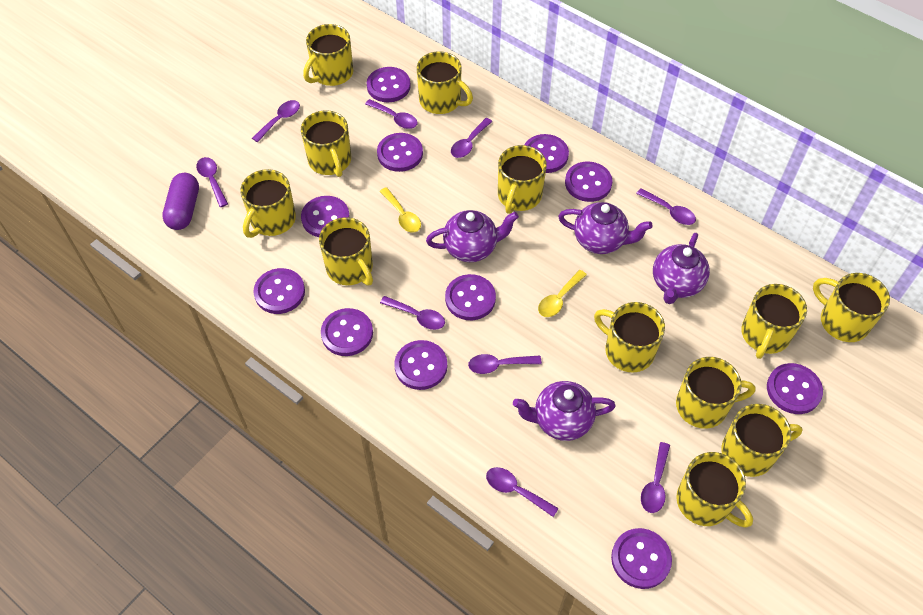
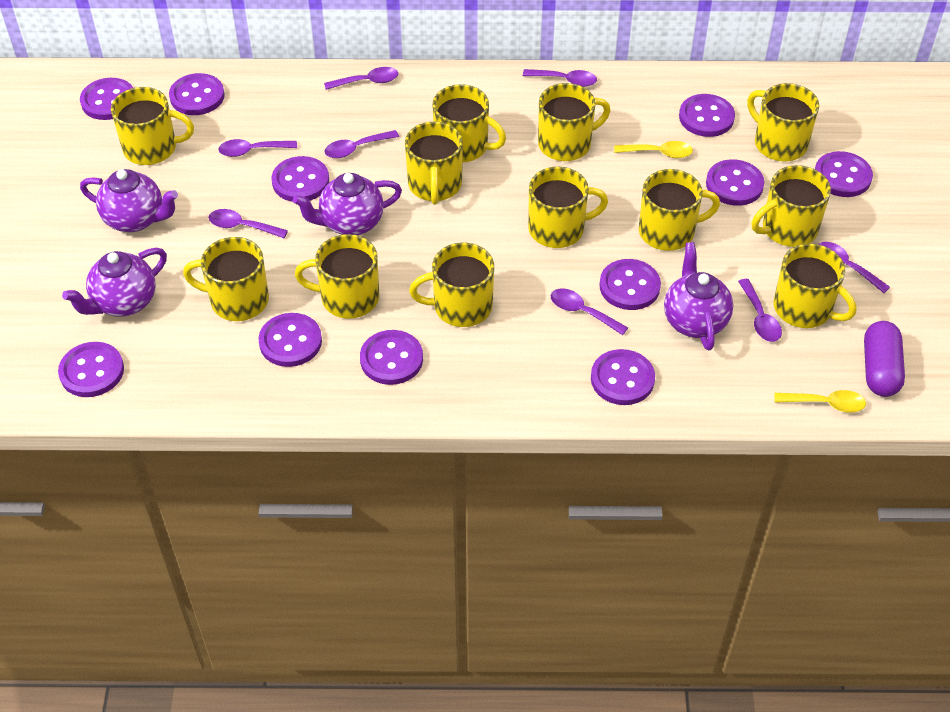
purple spoon: [196,157,228,207] [252,100,300,142] [365,99,418,129] [380,296,445,330] [451,118,492,158] [468,354,542,374] [486,467,559,517] [636,188,696,225] [641,442,670,513] = 9 -> [209,209,288,238] [218,139,297,157] [324,67,398,90] [324,130,399,158] [523,69,597,87] [551,288,628,335] [738,279,782,342] [818,242,890,293] = 8

